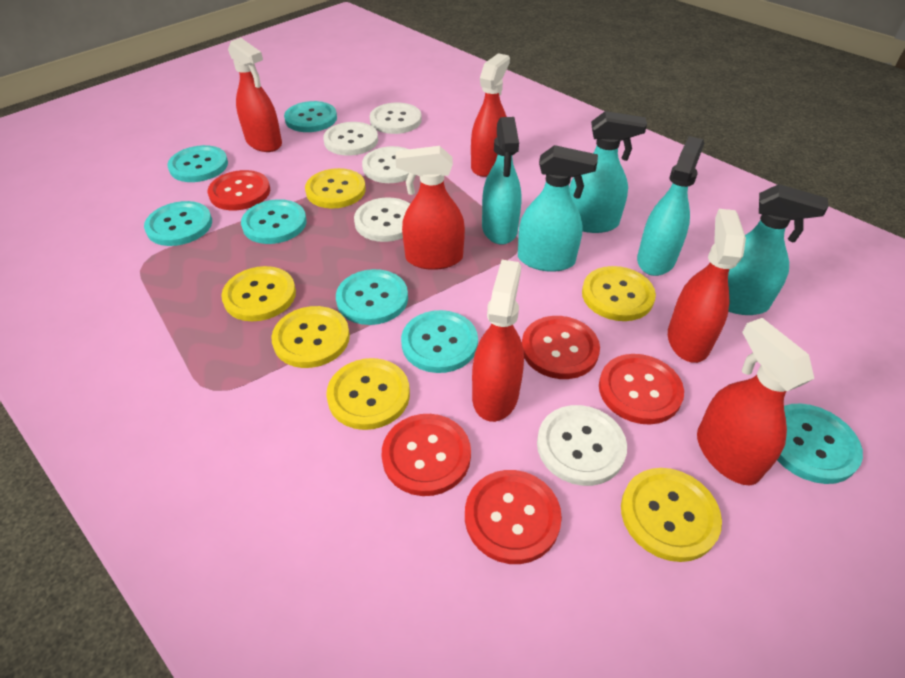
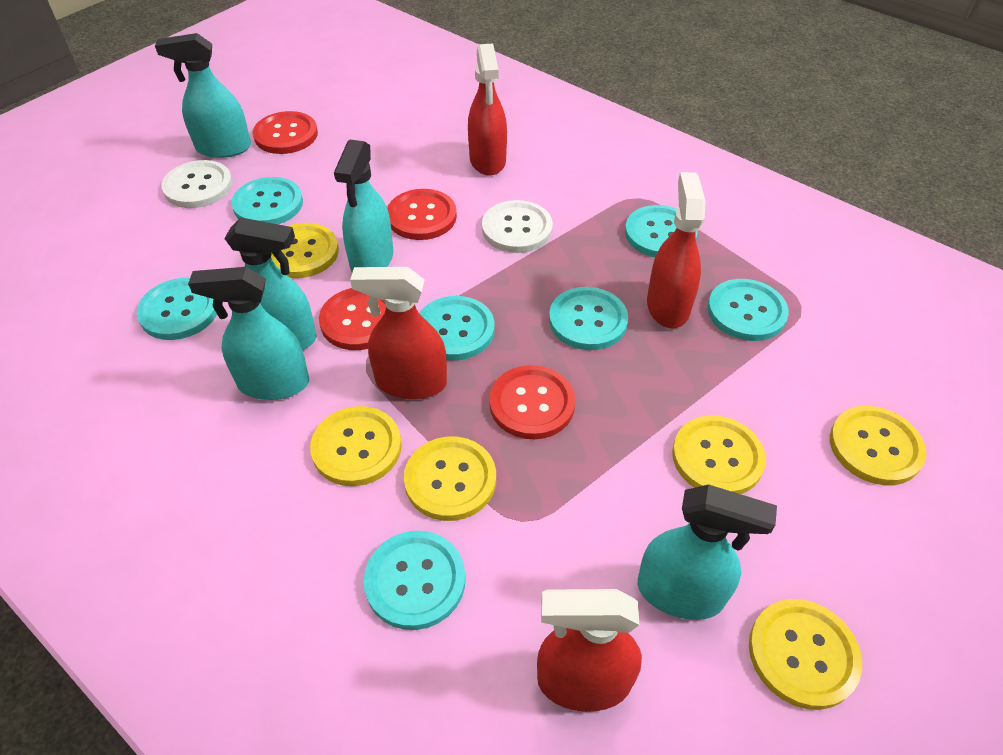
red button: [208,170,270,210] [382,414,471,496] [465,470,562,564] [522,316,600,379] [599,354,684,424] = 5 -> [253,111,318,154] [319,288,386,350] [387,189,457,240] [489,365,575,439] = 4
red spray bottle: [228,38,282,152] [395,146,465,270] [471,53,510,177] [472,260,524,422] [668,209,746,363] [697,318,814,485] = 6 -> [350,267,447,399] [468,43,507,176] [537,589,642,712] [647,172,706,328] = 4
white button: [323,122,378,156] [354,197,410,242] [362,146,409,183] [370,103,422,134] [537,405,627,486] = 5 -> [162,160,233,208] [482,200,553,253] = 2

